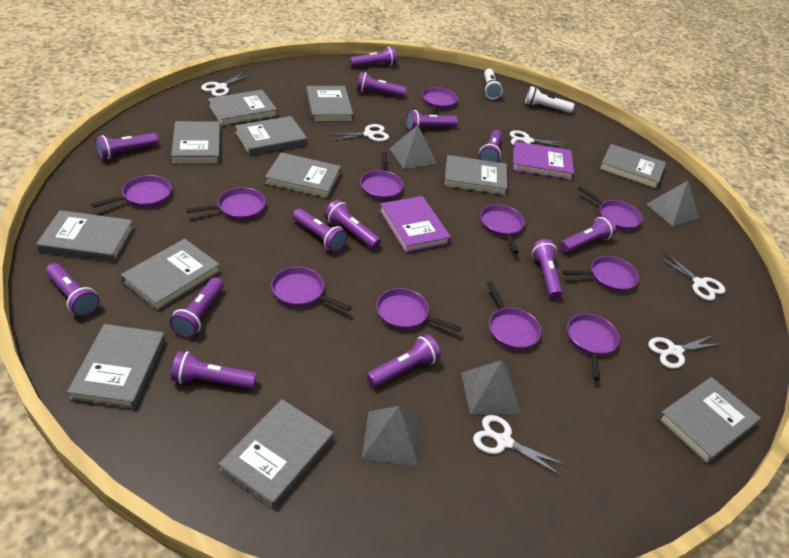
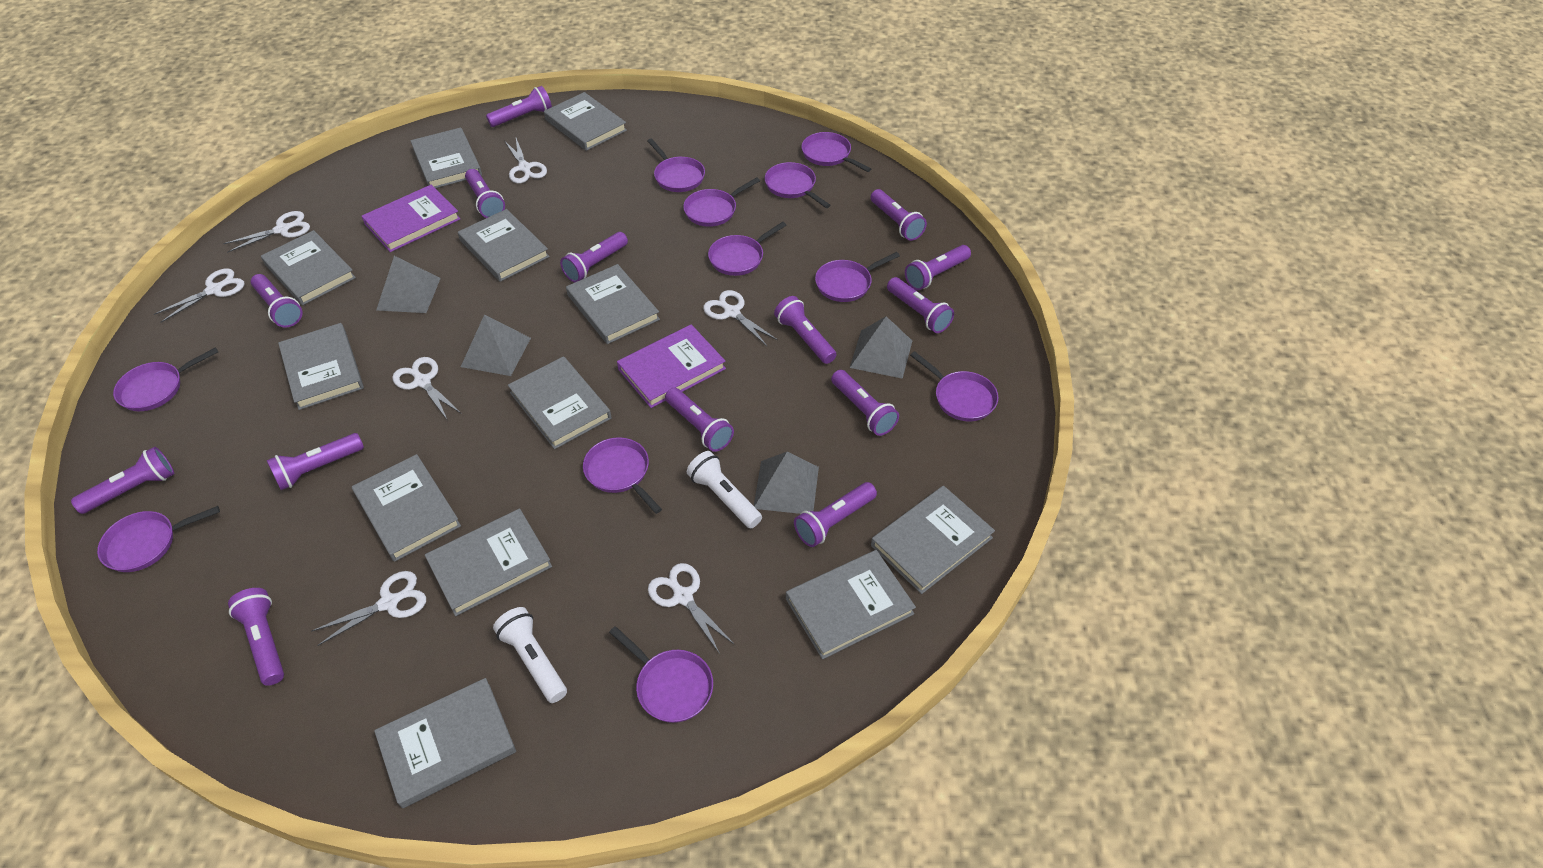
purple flashlight: [46,263,100,317] [95,133,159,159] [169,277,224,338] [171,351,257,389] [293,208,348,252] [324,200,381,249] [350,47,397,67] [357,72,406,97] [367,334,441,387] [406,110,458,131] [479,130,502,162] [531,239,563,299] [560,216,616,253] = 13 -> [71,447,174,514] [228,588,284,686] [251,274,303,328] [267,433,364,490] [465,169,505,218] [486,86,552,127] [560,232,628,282] [665,388,734,452] [774,296,837,364] [794,482,877,547] [831,370,899,436] [871,189,927,241] [887,277,954,333] [905,245,971,290] = 14
white scissors: [201,72,251,97] [328,124,389,142] [473,415,566,476] [510,130,567,147] [648,335,721,369] [658,252,725,301] = 6 -> [154,268,244,322] [223,211,310,253] [312,571,426,646] [392,357,462,419] [504,138,547,183] [648,563,735,654] [703,290,778,346] = 7

